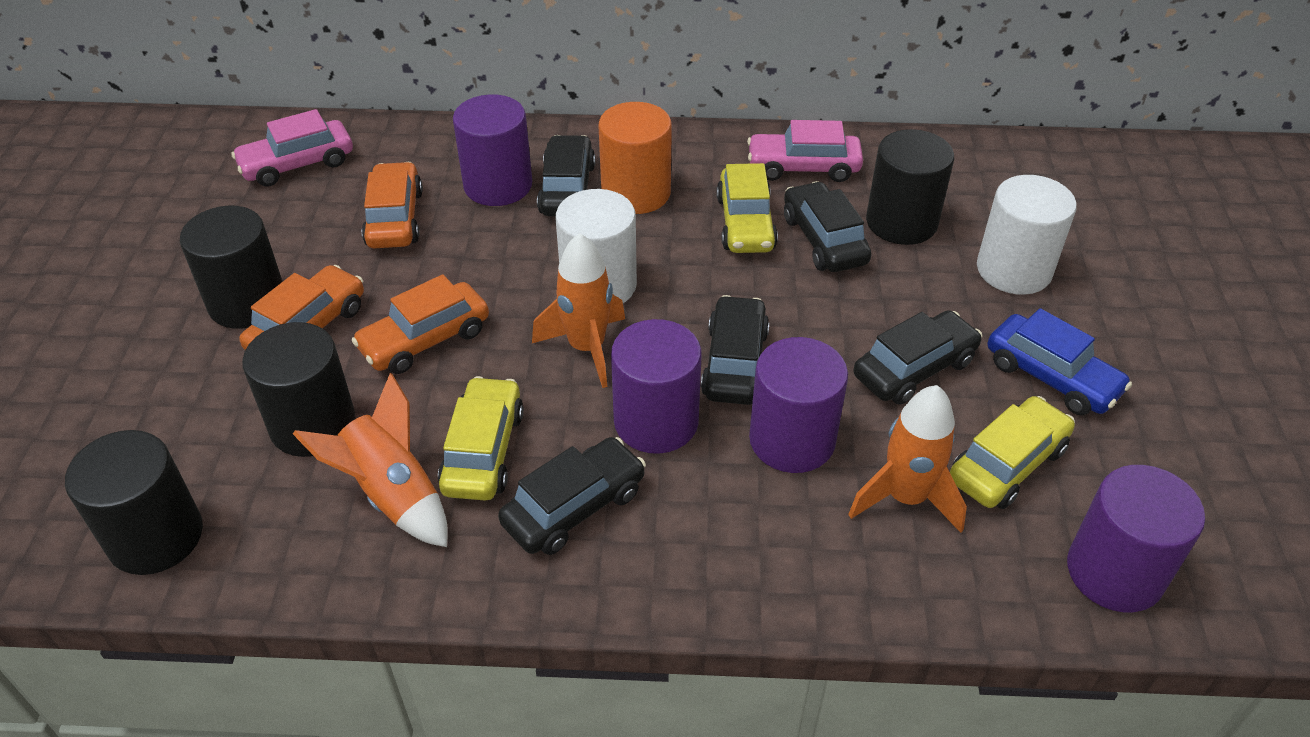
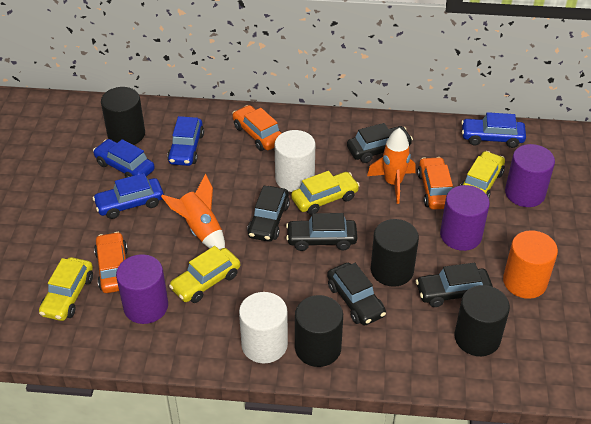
blue car: [988,308,1132,415] = 1 -> [93,139,155,178] [93,173,164,219] [167,116,204,166] [461,112,526,148] = 4
orange rocket: [293,373,448,547] [532,233,625,388] [848,385,967,533] = 3 -> [161,174,225,250] [367,128,416,204] = 2
pink car: [231,109,353,187] [747,120,863,182] = 2 -> none = 0
purple cylinder: [453,94,532,206] [611,319,702,454] [749,337,848,473] [1067,465,1205,612] = 4 -> [116,254,168,324] [440,185,490,251] [505,144,555,207] = 3
yellow car: [438,376,524,501] [716,163,778,253] [950,396,1075,509] = 3 -> [39,257,93,321] [169,246,240,303] [291,171,360,215] [460,151,505,198] = 4

